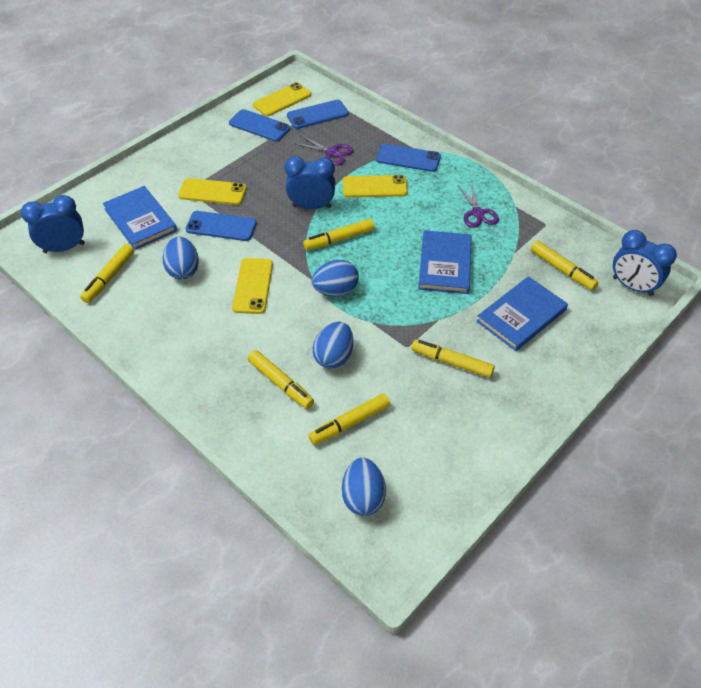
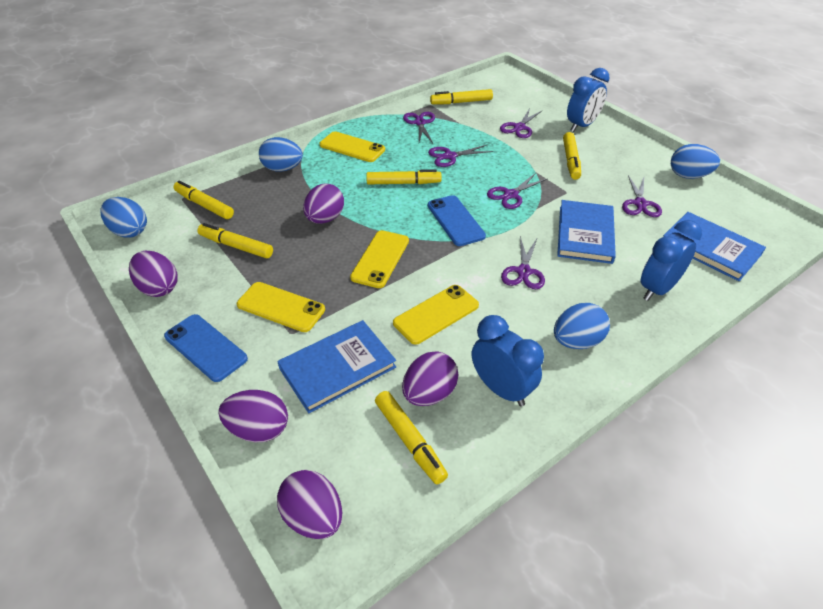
blue phone: [186,211,257,241] [229,109,290,142] [287,100,349,129] [376,144,441,172] = 4 -> [164,314,248,382] [428,195,486,246] = 2
purple egg: none = 0 -> [129,251,178,297] [218,390,288,442] [277,470,342,539] [303,183,344,224] [402,351,458,406] = 5
purple scissors: [293,135,353,165] [458,184,499,228] = 2 -> [403,112,435,143] [428,144,493,167] [487,173,547,209] [500,108,542,138] [501,236,545,289] [622,175,662,217] = 6

